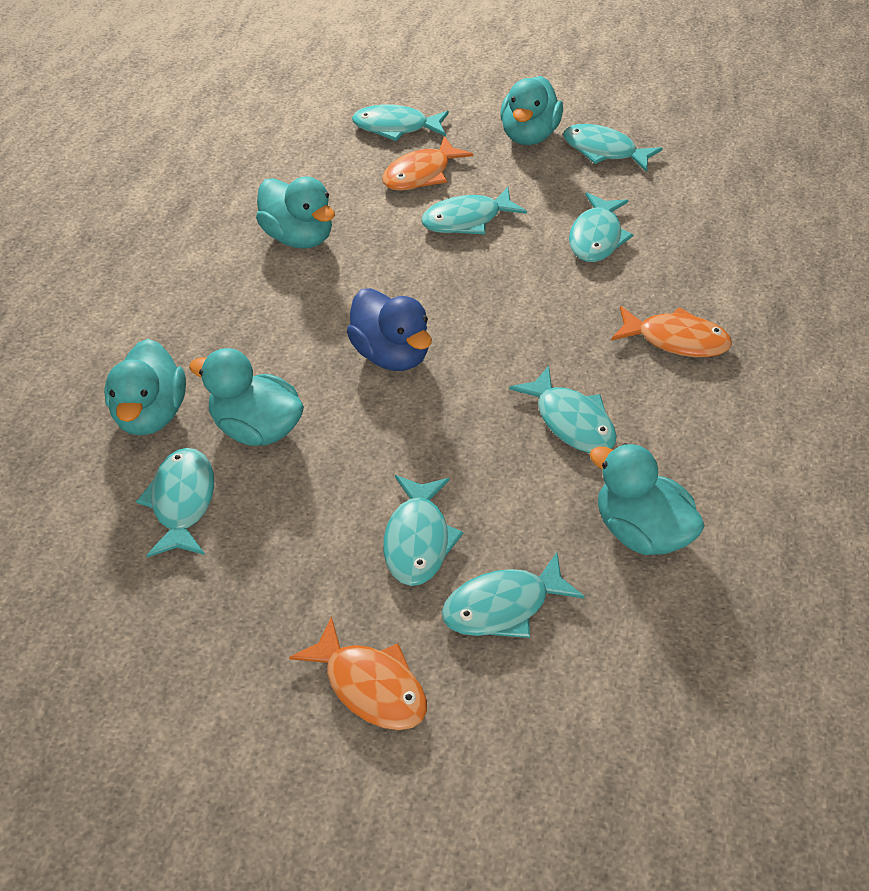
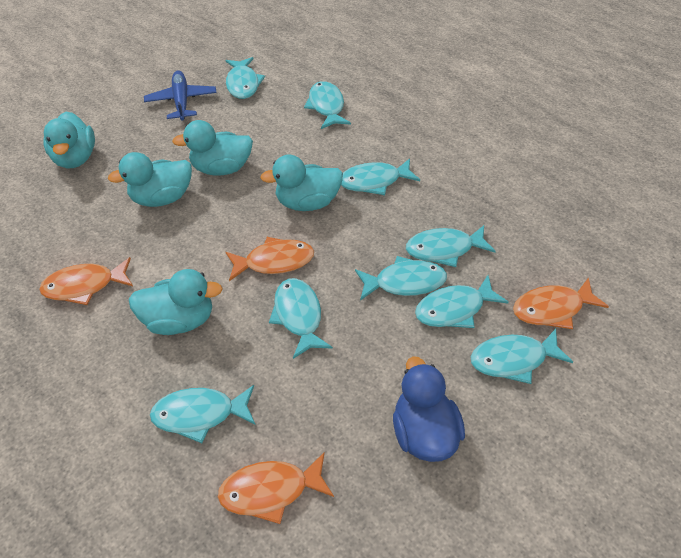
blue plane: none = 0 -> [144,70,217,121] = 1
orange fish: [289,616,427,730] [382,136,473,191] [611,306,732,357] = 3 -> [39,257,133,305] [218,452,334,524] [226,237,314,281] [513,277,609,329] = 4
turquoise fish: [136,448,214,557] [352,104,449,141] [383,475,463,586] [421,187,527,235] [442,552,585,638] [509,366,617,453] [563,124,663,172] [569,192,633,262] = 8 -> [150,385,256,443] [226,57,265,99] [269,278,333,359] [304,81,351,129] [341,158,420,195] [355,256,447,301] [406,225,496,267] [415,275,509,328] [471,329,573,384] = 9

